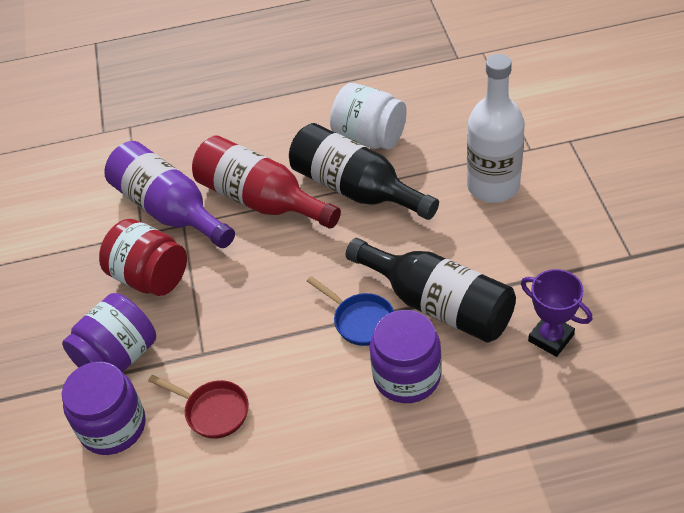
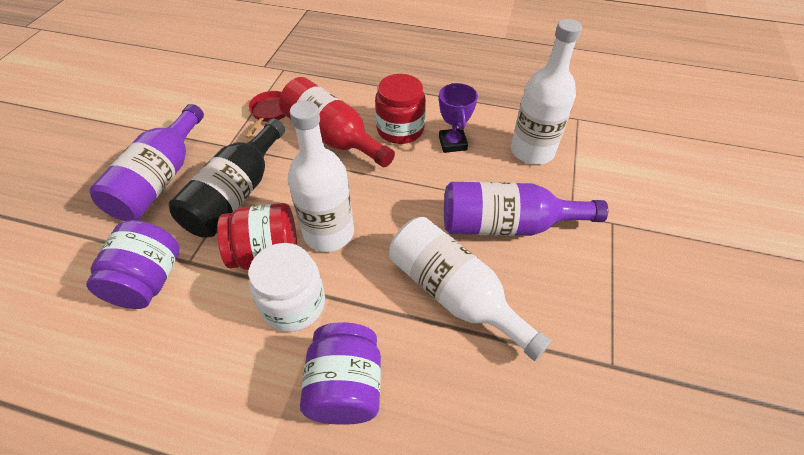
black bottle: [289,123,439,220] [346,238,516,342] = 2 -> [169,118,285,237] = 1
blue pan: [307,276,394,346] = 1 -> none = 0
purple bottle: [104,141,235,248] = 1 -> [90,104,204,221] [444,182,608,236] = 2
purple jar: [62,293,156,372] [62,362,145,455] [370,310,442,403] = 3 -> [86,220,180,309] [300,322,381,425] = 2
red jar: [99,219,187,296] = 1 -> [217,203,297,270] [375,74,426,144] = 2
white bottle: [467,54,525,203] = 1 -> [288,101,354,252] [389,217,551,361] [511,19,582,165] = 3

